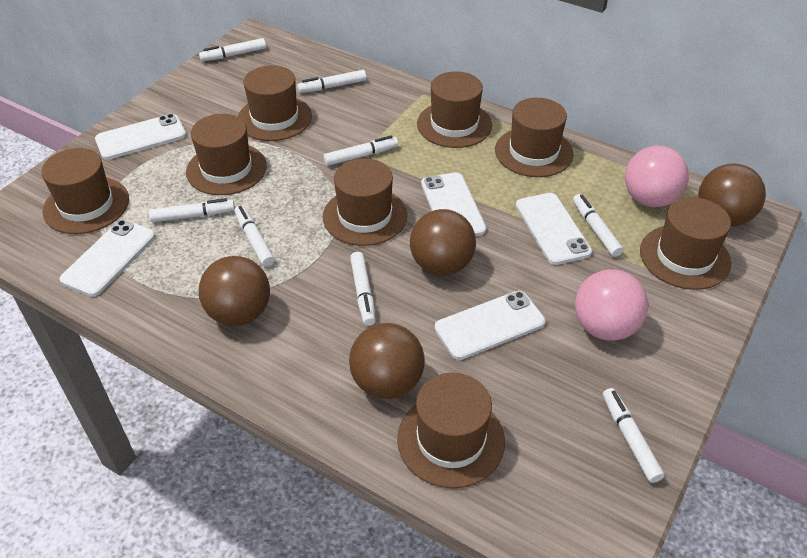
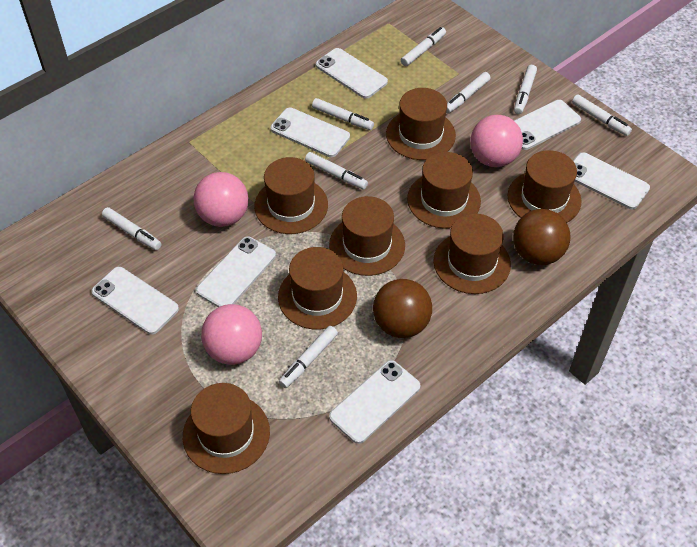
brown ball: [199,256,270,326] [349,323,425,399] [410,209,476,276] [698,164,766,227] = 4 -> [373,279,432,338] [513,209,570,265] = 2
pink ball: [575,269,648,341] [625,146,689,207] = 2 -> [193,172,248,227] [201,304,262,365] [470,115,523,167] = 3
white phone: [60,220,156,297] [95,114,186,160] [421,172,486,236] [435,291,545,360] [516,193,592,265] = 5 -> [92,267,179,335] [196,237,276,307] [270,108,350,157] [316,48,388,99] [329,360,420,444] [514,100,581,150] [573,152,650,209] = 7

